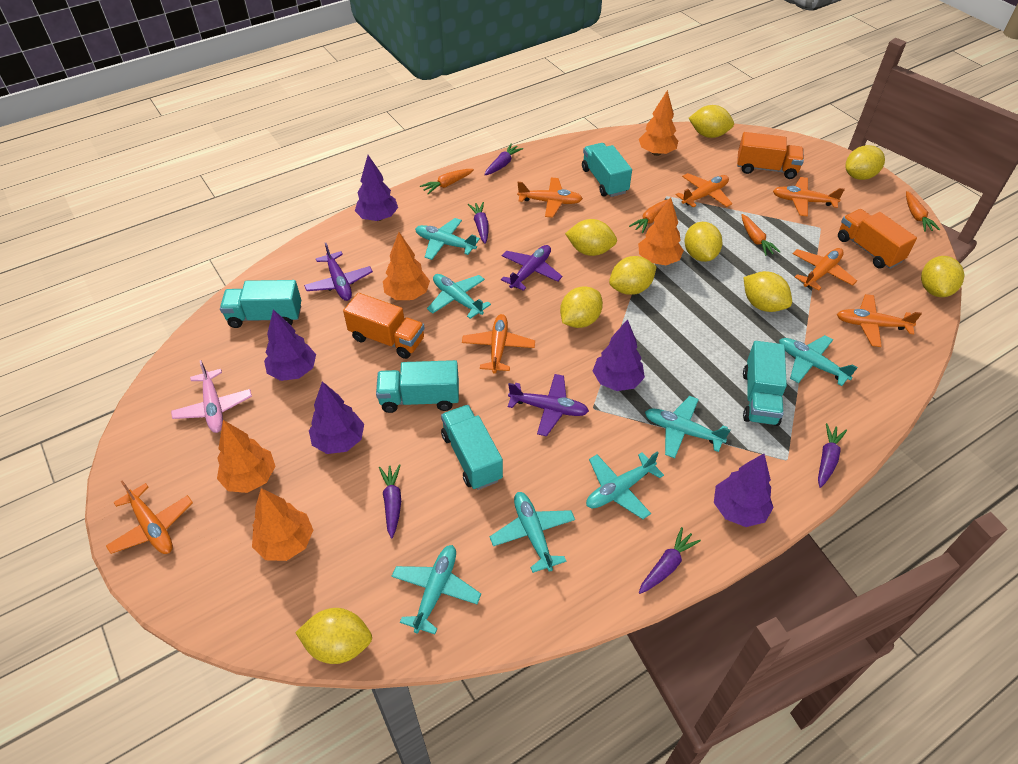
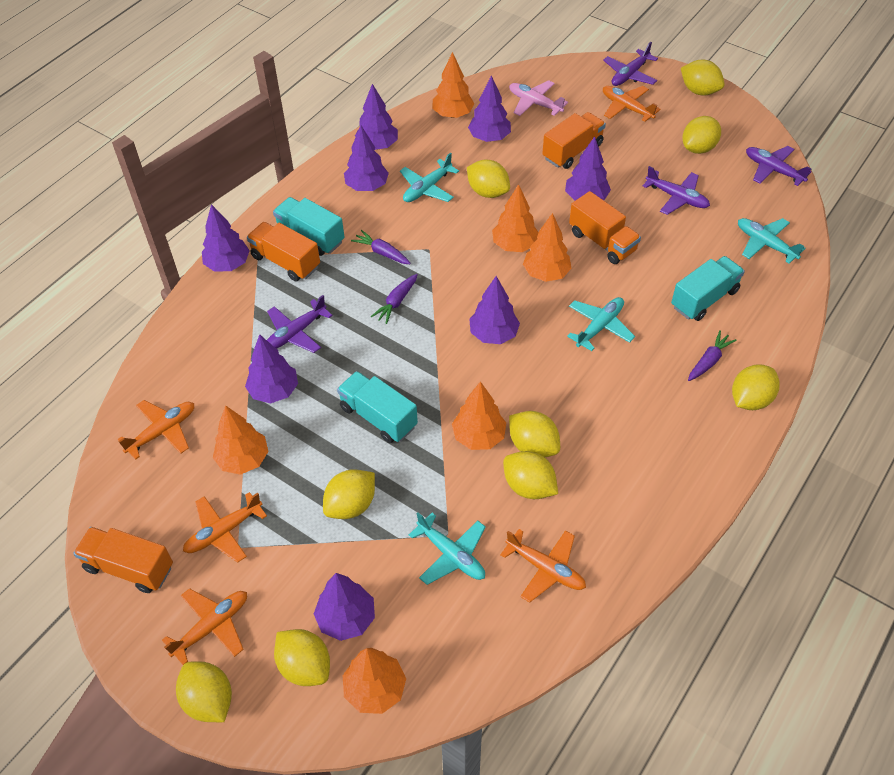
orange carrot: [420,169,474,194] [629,199,669,233] [741,214,780,256] [906,191,940,232] = 4 -> none = 0
orange plane: [106,480,193,554] [462,314,535,374] [517,178,583,218] [676,173,733,208] [773,177,845,217] [793,248,857,291] [837,294,922,347] = 7 -> [118,400,194,460] [162,588,247,665] [183,492,267,563] [500,529,586,603] [603,86,660,122] = 5
orange tree: [217,420,276,493] [252,488,313,561] [383,232,430,300] [638,197,684,265] [639,90,678,156] = 5 -> [213,405,269,475] [343,648,406,714] [432,52,474,118] [452,381,506,450] [492,184,539,252] [523,213,571,282] = 6
orange truck: [343,293,425,359] [737,132,804,179] [838,209,917,269] = 3 -> [73,527,173,593] [247,222,320,282] [542,112,606,169] [569,191,641,264] = 4
purple carrot: [379,464,401,538] [468,202,489,244] [484,144,523,175] [639,527,701,594] [818,423,847,488] = 5 -> [351,230,411,264] [371,274,418,324] [688,330,737,381] = 3
purple plane: [304,243,373,301] [501,245,562,291] [508,374,589,436] = 3 -> [267,295,333,353] [603,42,658,86] [643,166,710,215] [746,146,812,186] = 4
purple tree: [264,309,316,381] [309,381,364,454] [355,155,398,221] [593,319,645,391] [714,454,774,527] = 5 -> [202,204,250,272] [245,334,298,403] [314,573,375,641] [344,125,389,191] [355,84,398,150] [468,75,511,142] [469,276,520,344] [565,136,611,201] = 8
turquoise plane: [392,545,481,634] [415,218,480,260] [427,274,491,319] [489,492,575,573] [586,451,664,519] [645,396,730,458] [779,335,858,386] = 7 -> [400,153,459,202] [409,512,486,585] [567,297,635,351] [738,218,806,264] = 4
turquoise truck: [220,280,301,328] [376,360,459,413] [441,405,503,490] [582,143,632,197] [743,341,787,426] = 5 -> [273,197,344,256] [337,371,418,443] [671,256,745,321] = 3

